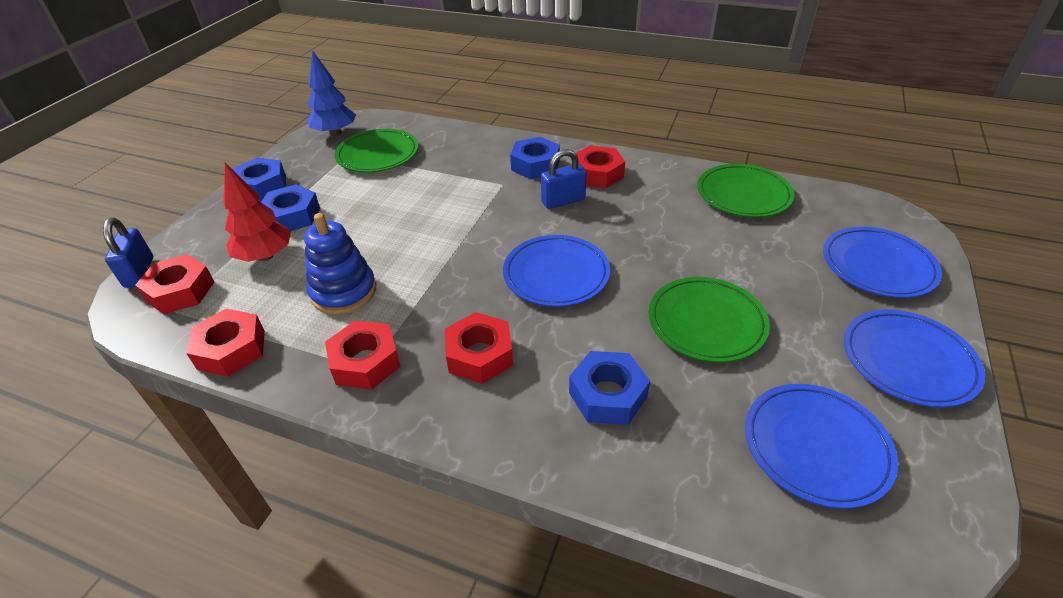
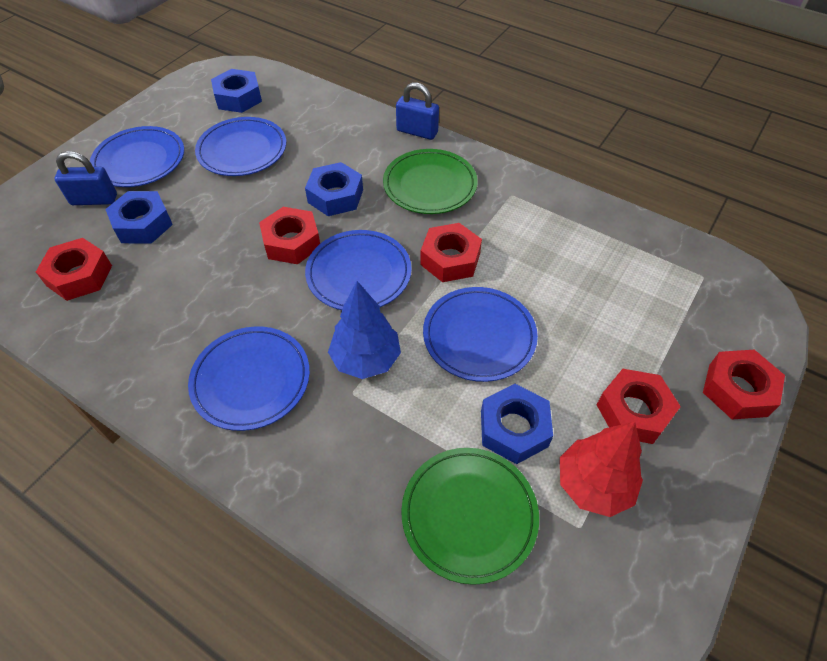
blue plate: [503,235,610,307] [745,384,898,509] [823,227,942,298] [844,310,985,408] = 4 -> [90,126,184,187] [188,326,310,431] [195,117,286,176] [305,230,412,310] [423,287,538,382] = 5
blue stacking toy: [304,213,376,315] = 1 -> none = 0
green plate: [335,129,418,172] [648,277,770,363] [697,164,794,217] = 3 -> [383,149,478,214] [401,448,539,585] = 2

